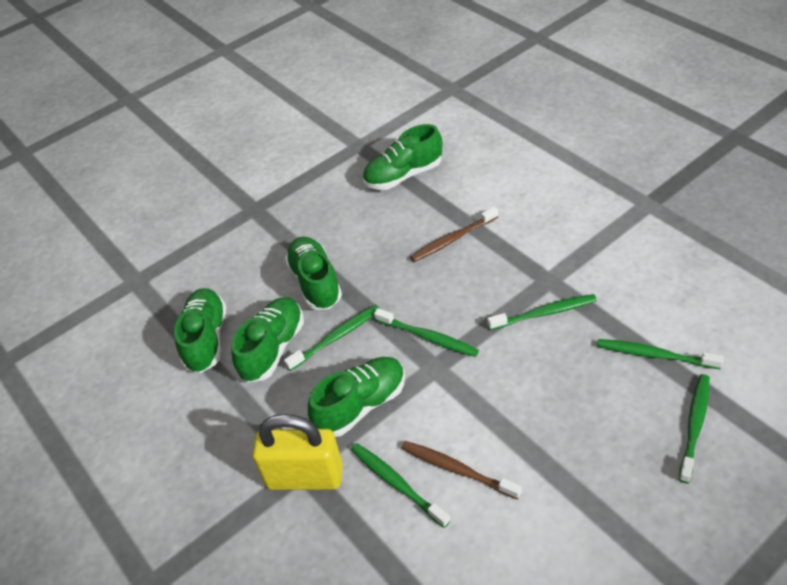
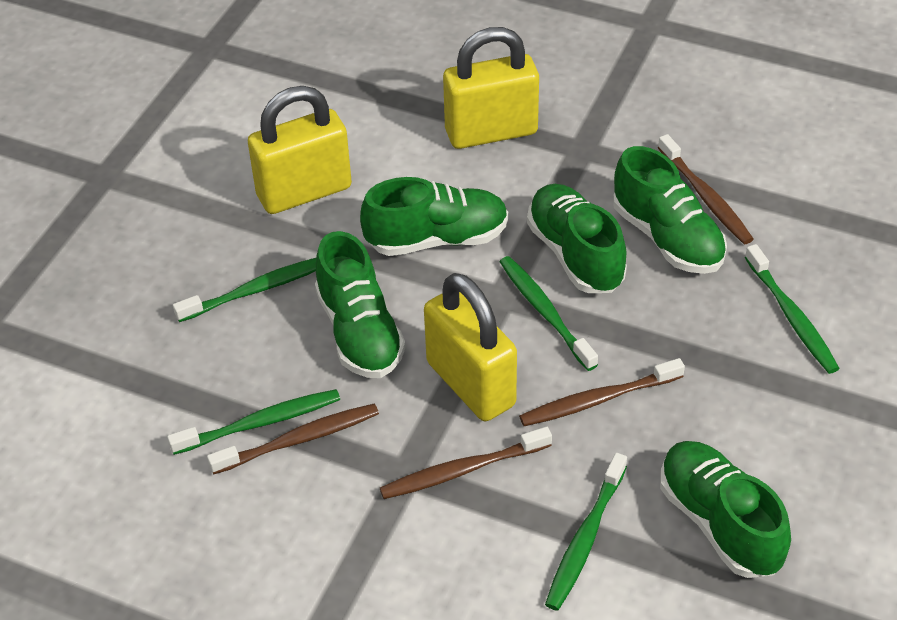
brown toothbrush: [401,441,522,500] [410,207,498,262] = 2 -> [207,404,379,474] [380,427,552,499] [519,358,685,426] [658,134,753,244] = 4
green toothbrush: [284,305,380,371] [351,443,451,528] [374,308,479,357] [487,294,597,330] [597,339,724,369] [679,374,710,483] = 6 -> [167,389,340,455] [173,258,316,322] [500,256,598,371] [545,453,627,611] [745,244,840,374] = 5
yellow padlock: [252,414,343,490] = 1 -> [248,86,352,214] [424,273,517,421] [443,27,539,149] = 3

